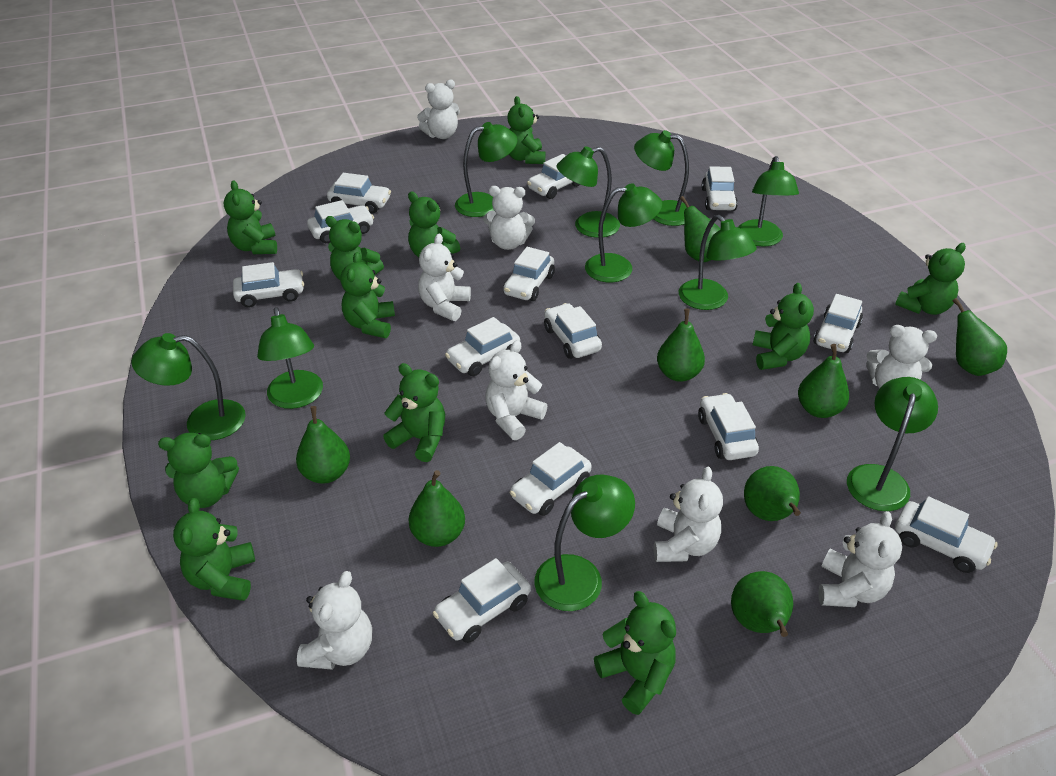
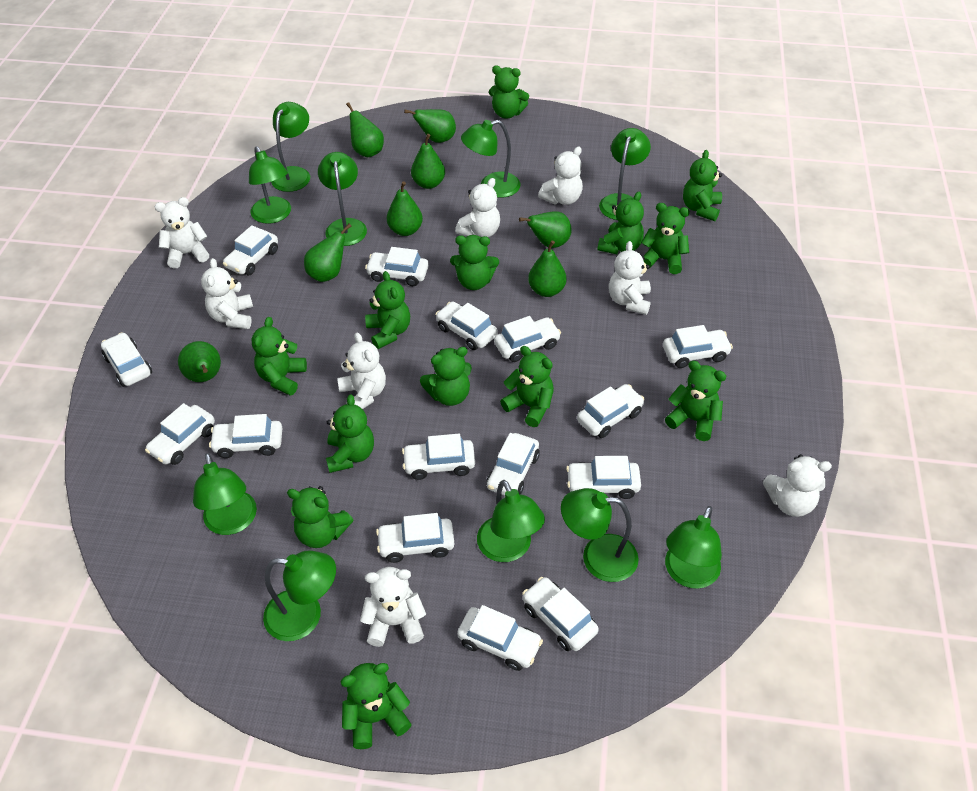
green teddy bear: [158,433,239,508] [173,498,255,601] [224,180,277,254] [325,216,384,280] [340,252,395,338] [383,363,445,462] [408,191,460,257] [507,96,545,164] [594,591,676,715] [753,283,814,370] [895,243,966,315] = 11 -> [252,317,307,396] [287,486,353,548] [326,394,374,473] [340,663,412,749] [365,271,410,349] [420,347,472,406] [450,235,499,290] [489,66,529,119] [500,346,554,427] [597,192,644,254] [641,203,690,274] [665,361,726,441] [683,150,722,221] = 13
white car: [233,262,304,307] [307,200,374,243] [327,173,391,213] [433,558,531,643] [445,317,520,376] [503,247,555,301] [510,442,592,516] [527,154,580,199] [544,303,602,359] [698,393,759,460] [702,166,738,211] [813,294,863,353] [895,496,998,573] = 13 -> [101,332,152,387] [145,403,215,465] [209,414,282,458] [223,225,278,275] [365,247,429,286] [376,513,454,563] [402,434,475,480] [436,302,498,350] [457,605,543,671] [486,433,540,496] [494,316,561,362] [522,577,599,651] [566,456,641,499] [577,384,645,438] [663,325,733,368] = 15

